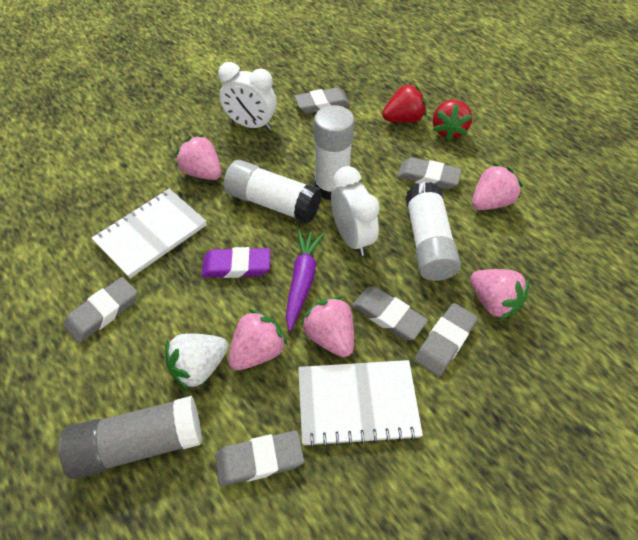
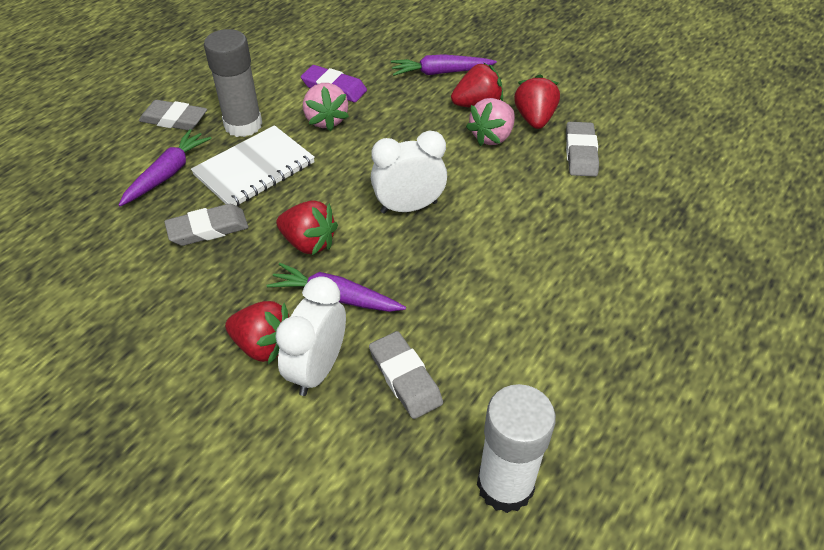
grey eraser: [64,277,138,343] [215,430,304,487] [294,88,350,114] [352,286,428,340] [397,157,462,189] [414,303,478,376] = 6 -> [139,100,207,131] [164,204,249,246] [369,331,443,419] [566,122,599,177] = 4
pink strawberry: [175,134,222,180] [228,309,288,370] [301,296,354,357] [470,269,530,320] [472,163,523,210] = 5 -> [303,83,349,131] [466,98,515,146] = 2
purple carrot: [286,230,324,331] = 1 -> [119,129,212,207] [267,263,406,312] [391,54,497,76] = 3
red strawberry: [382,83,427,123] [433,100,473,141] = 2 -> [225,301,289,364] [276,200,338,255] [451,63,503,108] [514,74,560,129] = 4
white glue stick: [224,160,322,224] [314,105,355,200] [405,182,461,281] = 3 -> [477,384,556,513] = 1
white notebook: [92,189,207,278] [298,360,423,448] = 2 -> [191,125,315,206] = 1
white strawberry: [165,333,228,391] = 1 -> none = 0

